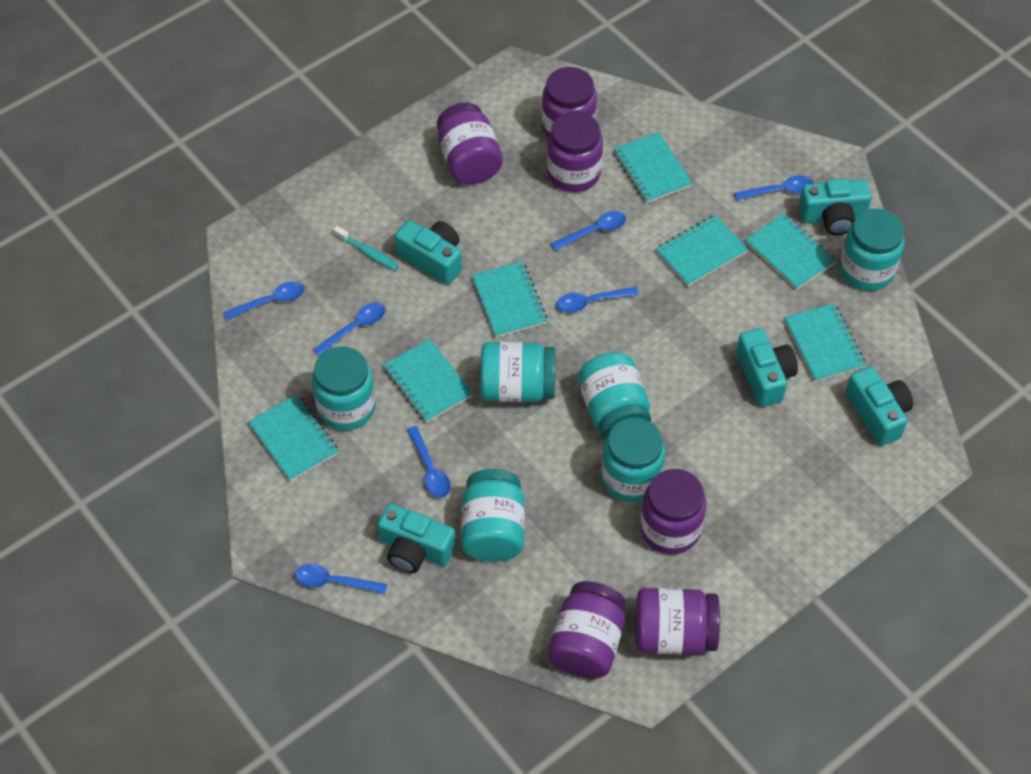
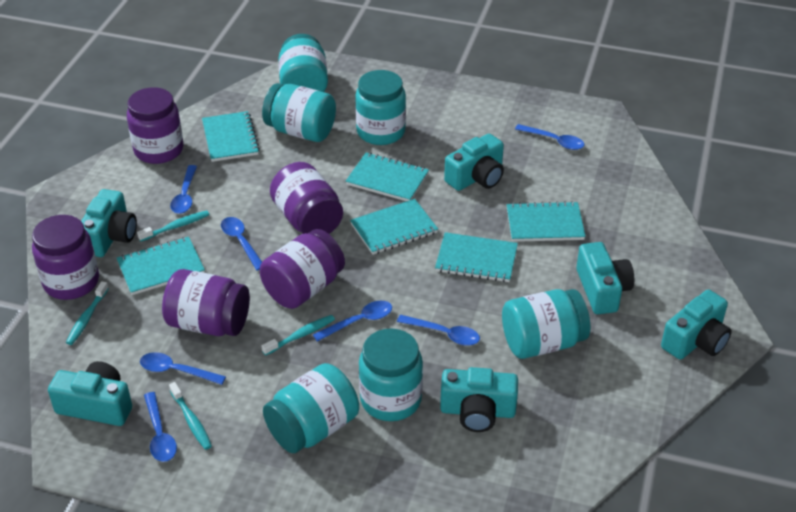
purple jar: [437,103,503,184] [542,67,597,138] [547,112,603,192] [548,581,626,679] [635,588,720,655] [640,469,706,554] = 6 -> [32,215,99,300] [127,87,183,164] [162,269,250,336] [260,229,345,309] [270,162,343,234] = 5
turquoise camera: [378,504,456,573] [395,220,462,285] [736,328,798,407] [799,179,872,235] [846,367,913,446] = 5 -> [48,361,132,426] [81,189,137,257] [440,367,518,432] [444,134,504,191] [576,242,634,314] [661,289,732,360] = 6
turquoise notebook: [248,394,339,481] [383,339,473,423] [472,261,547,338] [613,132,693,203] [656,214,748,287] [745,213,836,290] [784,303,866,382] = 7 -> [117,237,205,295] [202,111,260,162] [346,153,429,201] [350,199,438,255] [435,232,518,282] [507,201,586,242] = 6
turquoise toothbrush: [334,226,399,271] = 1 -> [66,281,109,345] [137,210,209,241] [169,382,212,450] [262,315,335,356] = 4

